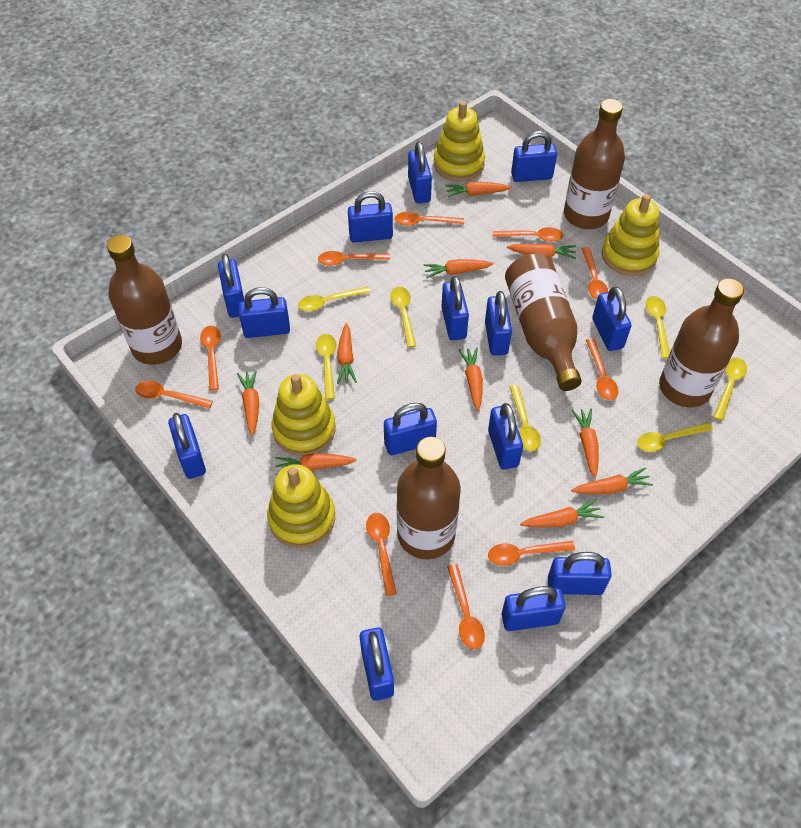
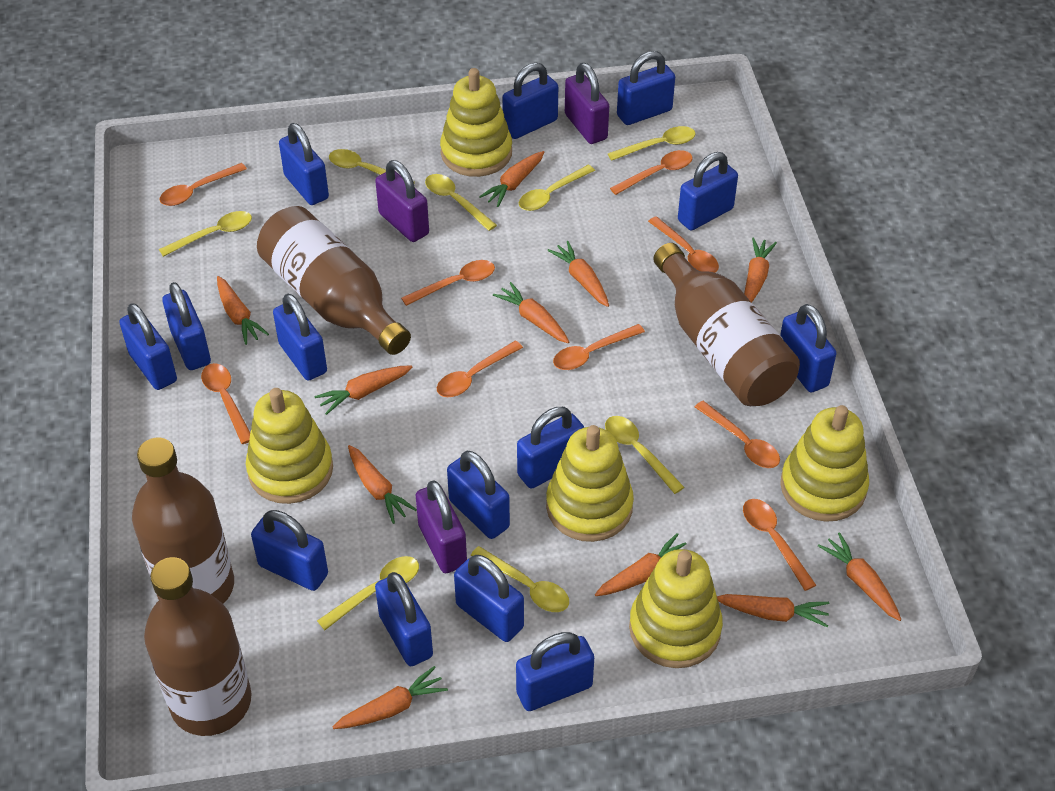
brown bottle: [107,235,182,365] [397,437,461,559] [505,254,582,391] [564,99,625,229] [659,279,744,407] = 5 -> [132,438,234,604] [144,557,252,736] [257,206,411,355] [653,243,800,406] = 4
orange carrot: [237,370,259,436] [275,453,357,475] [337,323,357,384] [423,259,494,278] [445,181,511,197] [458,347,483,411] [507,244,576,259] [520,499,604,528] [571,467,653,494] [572,409,599,478] = 10 -> [217,276,269,345] [315,365,413,415] [333,666,448,729] [348,445,417,524] [479,151,544,207] [493,282,569,343] [547,241,609,307] [595,533,686,596] [717,594,829,628] [744,237,777,302] [818,532,902,621] = 11
orange spoon: [135,381,213,409] [200,326,221,390] [318,251,390,266] [366,513,397,596] [395,212,464,226] [447,564,485,649] [488,541,575,566] [493,227,564,242] [581,247,608,300] [586,338,618,400] = 10 -> [159,163,247,206] [201,363,250,444] [401,260,495,306] [437,340,523,397] [553,324,645,370] [610,150,692,195] [648,216,719,273] [695,400,780,468] [743,499,816,591] = 9
purple padlock: none = 0 -> [375,160,429,242] [416,480,467,573] [565,63,609,144] = 3
yellow spoon: [298,286,370,311] [316,334,336,400] [391,287,416,348] [509,385,541,451] [637,422,713,452] [646,296,670,359] [713,358,747,421] = 7 -> [159,211,252,257] [317,556,419,630] [329,149,415,183] [425,174,497,231] [471,546,569,612] [519,165,595,211] [605,416,684,494] [608,126,696,161] = 8
yellow stacking toy: [267,464,335,548] [272,374,335,456] [434,101,485,181] [602,194,659,276] = 4 -> [246,388,333,504] [440,68,512,177] [546,425,634,542] [629,549,723,668] [780,405,869,522] = 5

